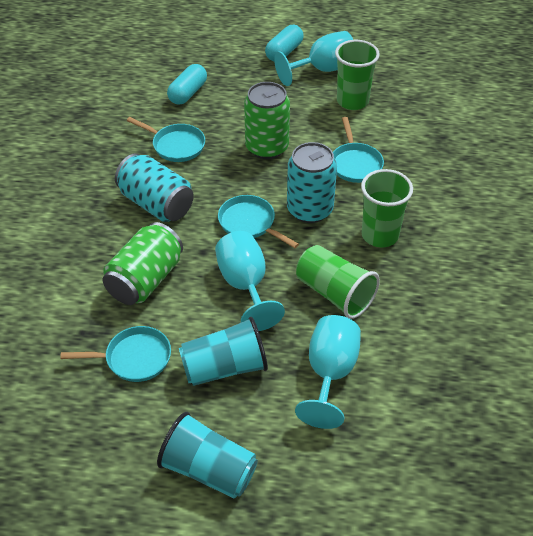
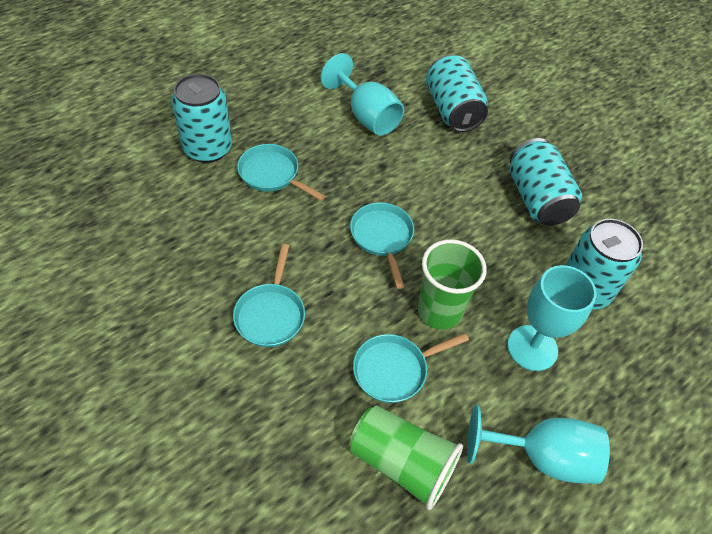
green can: [102,222,183,305] [244,82,290,159] = 2 -> none = 0
green cup: [296,245,380,319] [335,40,380,110] [361,169,413,247] = 3 -> [349,405,463,510] [418,239,487,330] = 2
turquoise can: [115,153,194,222] [287,142,337,223] = 2 -> [172,74,232,163] [426,55,488,132] [510,138,582,226] [565,219,643,310] = 4
turquoise capsule: [167,64,207,105] [265,25,304,61] = 2 -> none = 0
turquoise cup: [157,412,258,499] [179,317,268,386] = 2 -> none = 0

